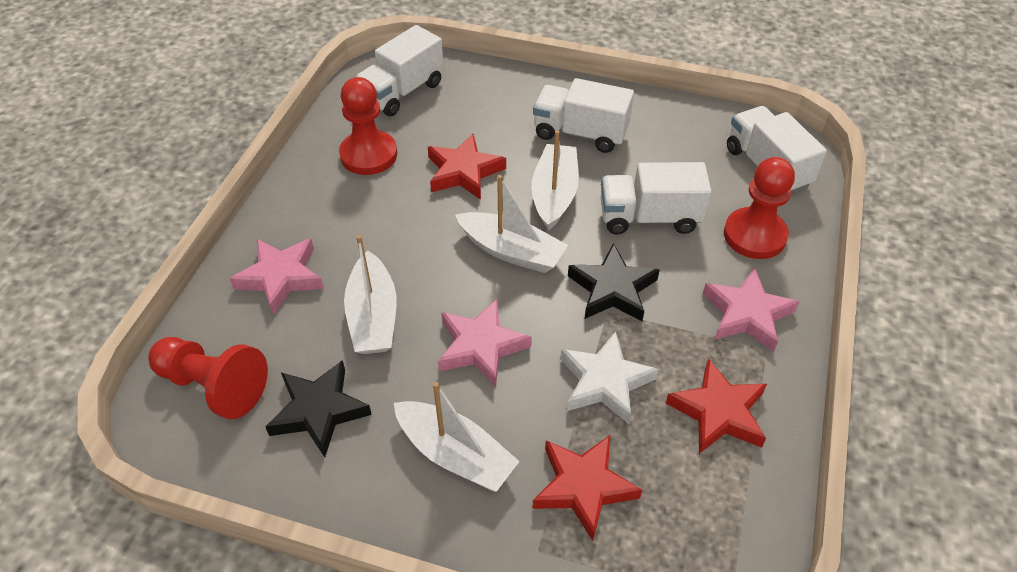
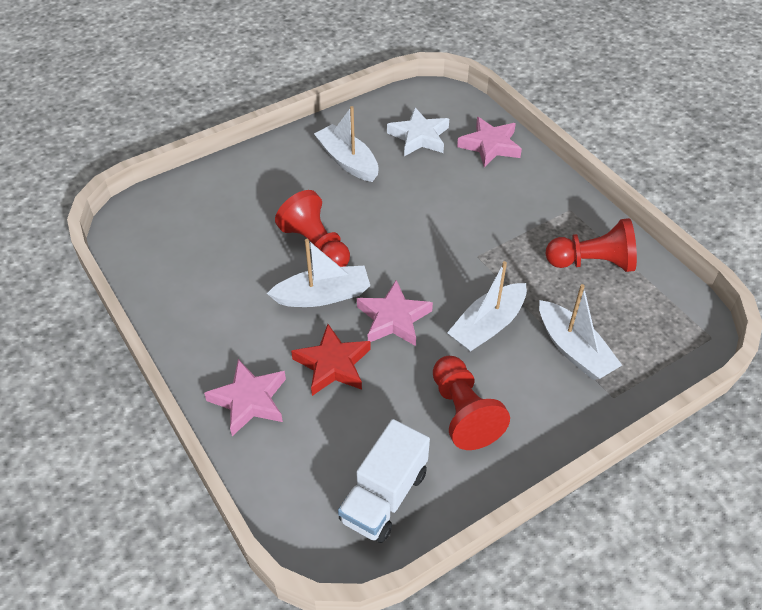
black star: [265,360,372,457] [568,243,660,321] = 2 -> none = 0
red star: [428,134,506,200] [533,435,642,541] [666,358,767,454] = 3 -> [291,324,371,396] = 1
white truck: [356,25,444,116] [533,78,634,153] [601,162,711,235] [727,106,827,194] = 4 -> [338,419,430,543] = 1

